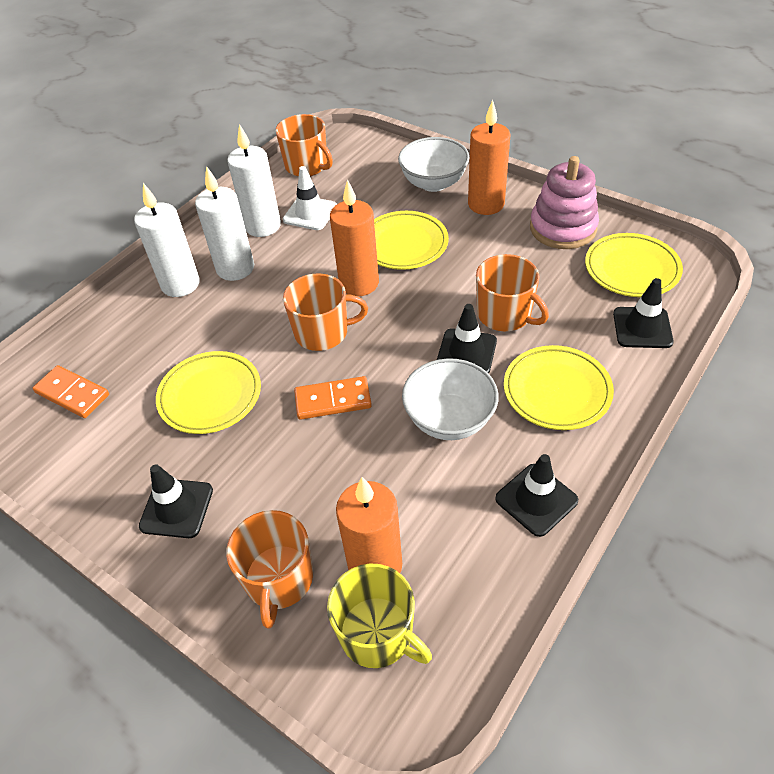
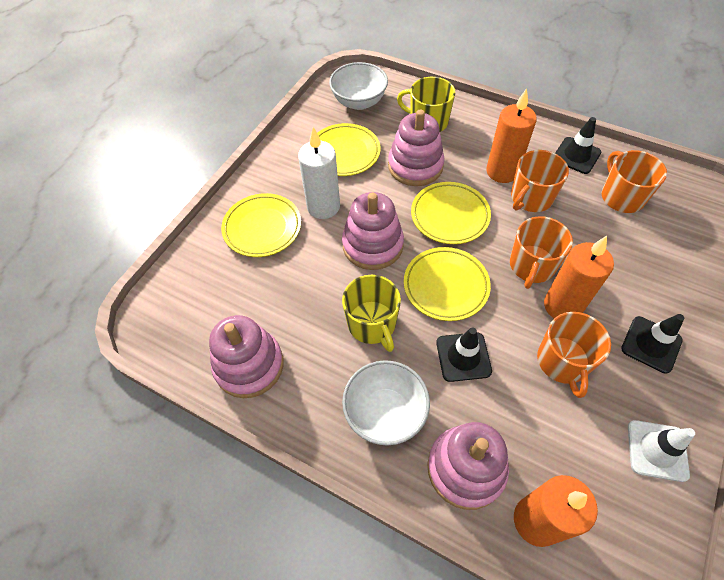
black traffic cone: [139,464,213,538] [437,304,497,373] [495,454,578,537] [613,278,674,348] = 4 -> [436,327,492,382] [555,117,601,174] [621,314,684,374] = 3
orange domino: [33,365,109,418] [294,376,372,420] = 2 -> none = 0
pink stacking toy: [530,156,599,249] = 1 -> [209,315,284,398] [342,192,404,270] [388,110,445,186] [427,422,509,510] = 4
white candle: [134,183,200,297] [195,166,254,281] [227,124,281,237] = 3 -> [298,127,340,219] = 1
yellow mug: [327,564,432,668] = 1 -> [342,275,401,352] [397,77,455,132] = 2

